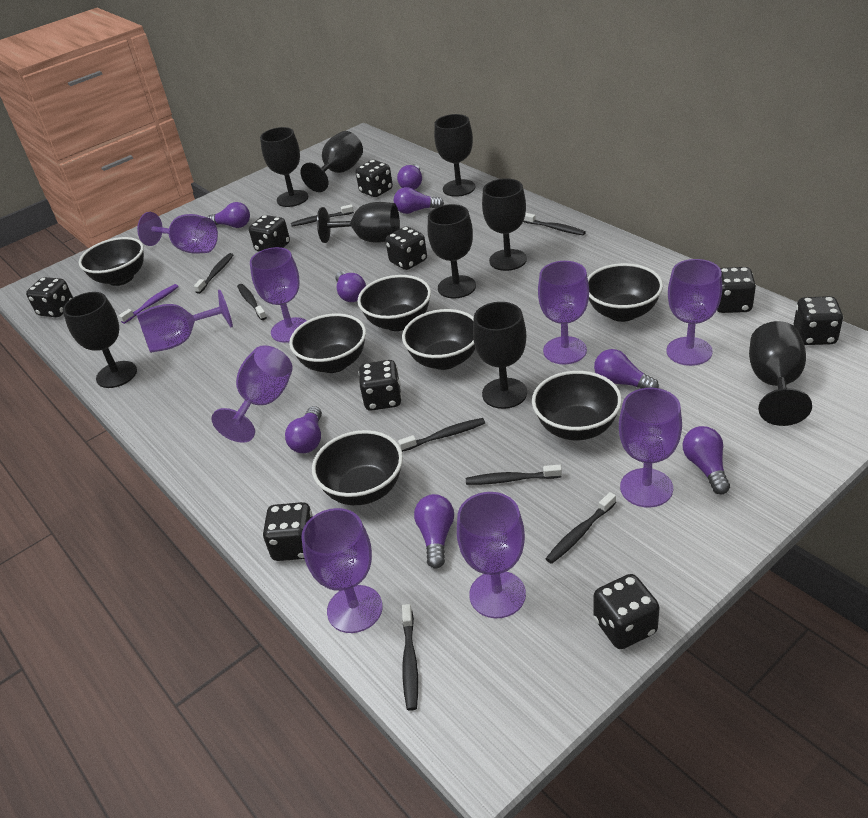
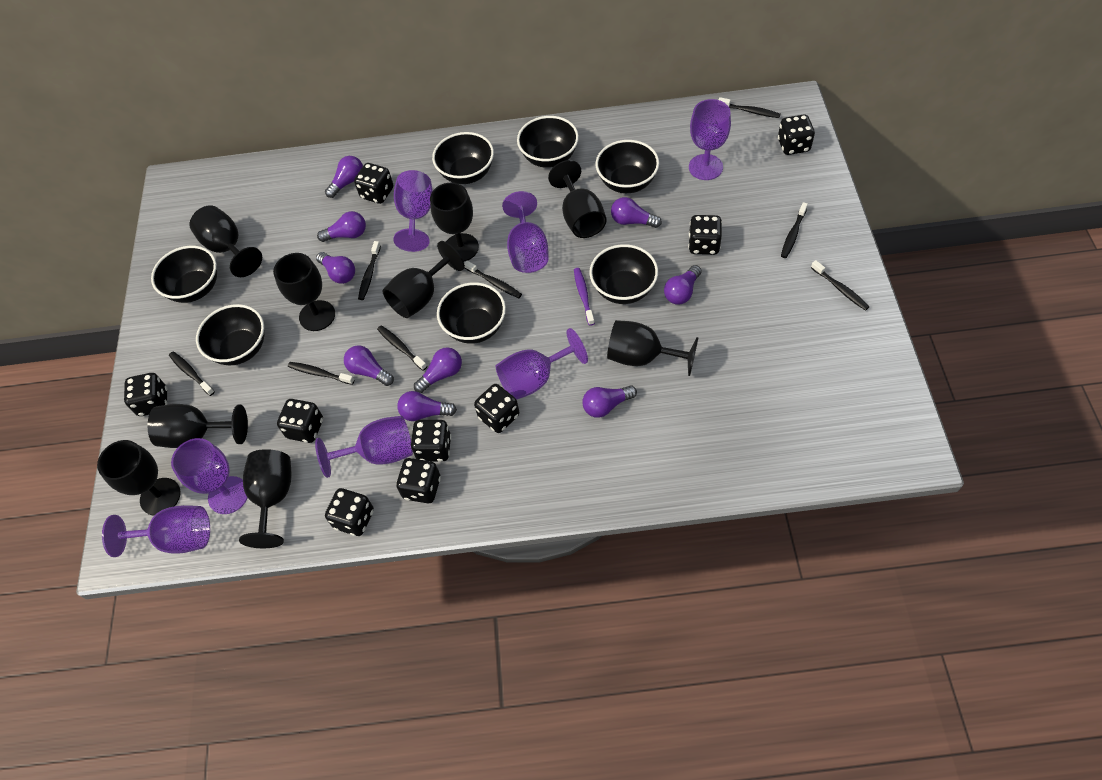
purple goblet: [136,290,233,353] [137,212,218,254] [211,345,293,443] [250,247,307,343] [302,508,383,633] [457,492,526,618] [538,261,589,364] [619,388,682,507] [666,259,722,366] = 9 -> [102,505,210,557] [171,438,247,514] [315,416,413,478] [393,170,433,252] [496,328,588,400] [502,191,549,273] [689,99,731,180] = 7
purple light bulb: [207,202,250,228] [285,406,322,453] [335,271,366,302] [394,187,444,214] [397,164,422,190] [414,494,454,568] [594,349,659,389] [683,426,730,495] = 8 -> [316,252,355,284] [317,211,366,242] [325,156,363,198] [344,346,394,386] [397,391,457,421] [414,347,462,393] [582,385,637,418] [611,197,662,228] [664,265,701,304] = 9

